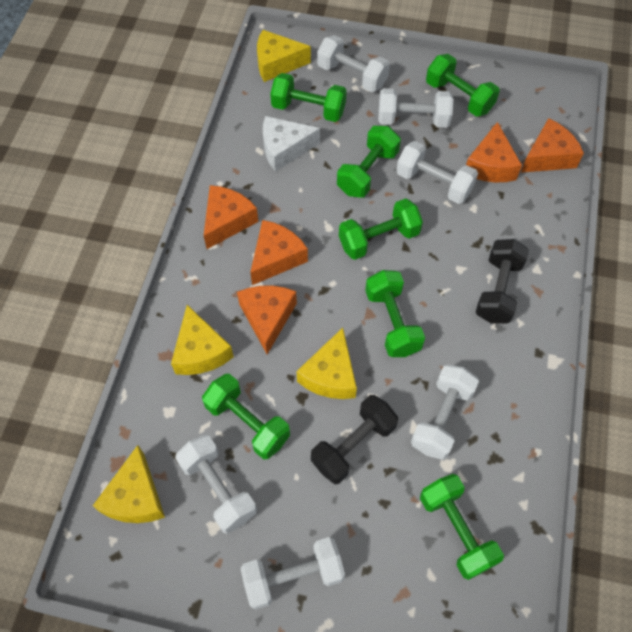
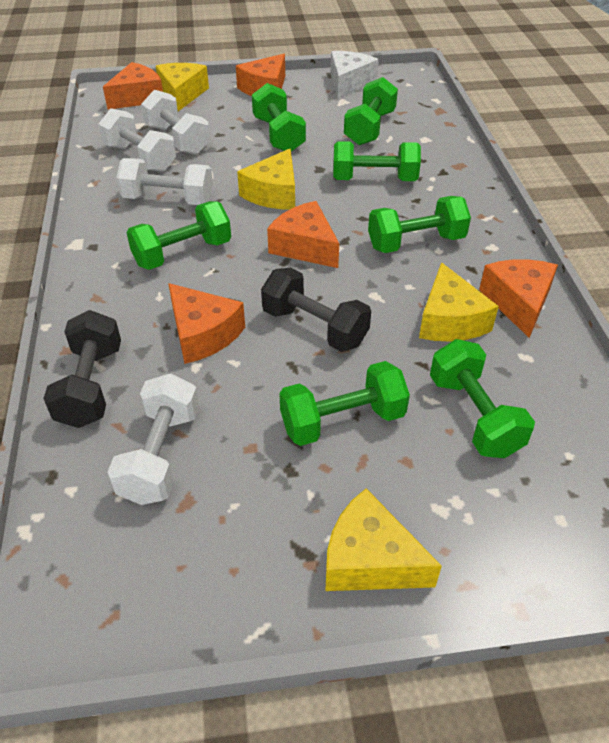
white dumbbell: [175,435,257,534] [240,537,345,609] [317,35,390,92] [378,88,453,128] [396,141,478,204] [411,365,479,460] = 6 -> [98,108,176,172] [107,373,199,505] [116,158,213,205] [141,90,210,155] = 4

